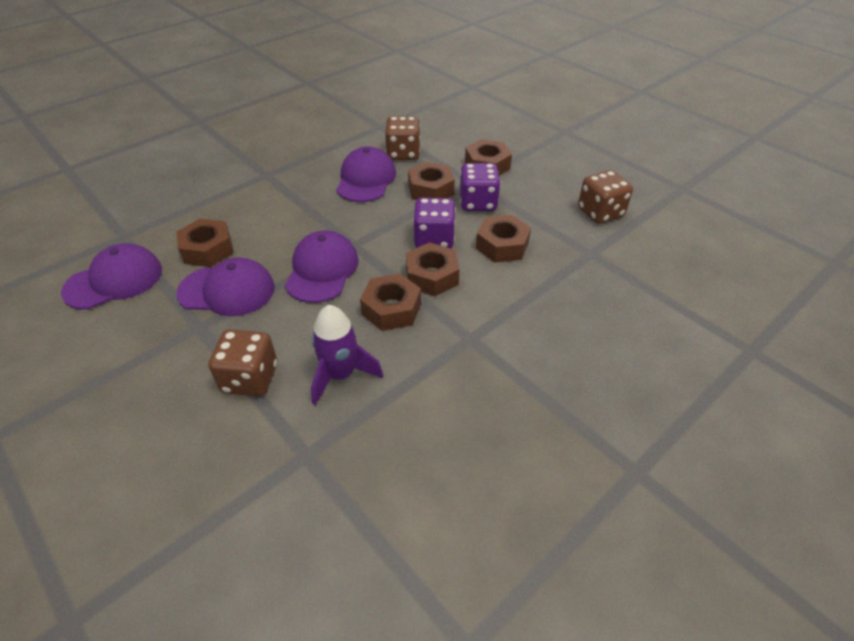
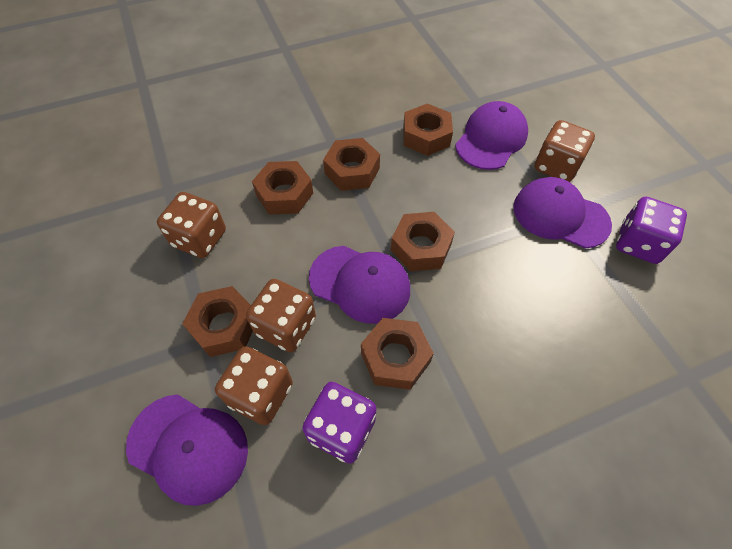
brown dice: [209,329,277,397] [385,116,420,160] [578,170,633,224] = 3 -> [157,192,226,258] [215,346,293,425] [246,279,316,352] [535,120,595,182] = 4
purple rocket: [311,305,383,405] = 1 -> none = 0

